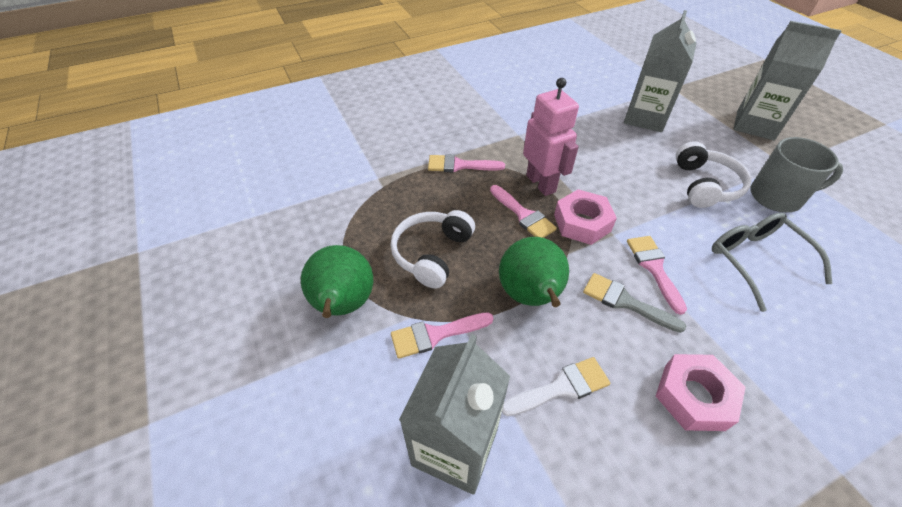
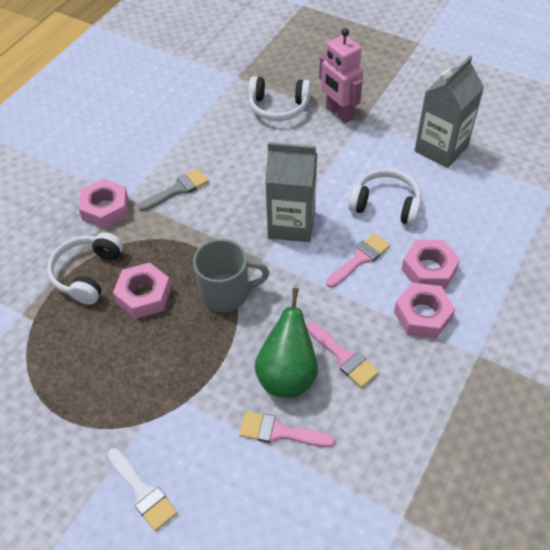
green pear: [301,245,373,318] [499,237,569,307] = 2 -> [255,288,318,398] = 1
grey carton: [399,334,510,495] [624,10,696,132] [733,21,842,140] = 3 -> [265,142,317,242] [415,55,484,168] = 2
grey glasses: [712,213,833,312] = 1 -> none = 0
pink brush: [391,313,494,359] [428,154,505,172] [490,185,557,238] [627,236,687,315] = 4 -> [239,412,335,447] [307,322,379,388] [326,233,390,288] = 3
pink nut: [554,189,617,245] [656,354,746,431] = 2 -> [79,179,128,229] [113,262,171,319] [394,283,455,339] [401,240,460,290] = 4
white headphones: [391,210,475,289] [676,141,752,208] = 2 -> [47,232,123,305] [249,76,311,121] [348,169,421,225] = 3

